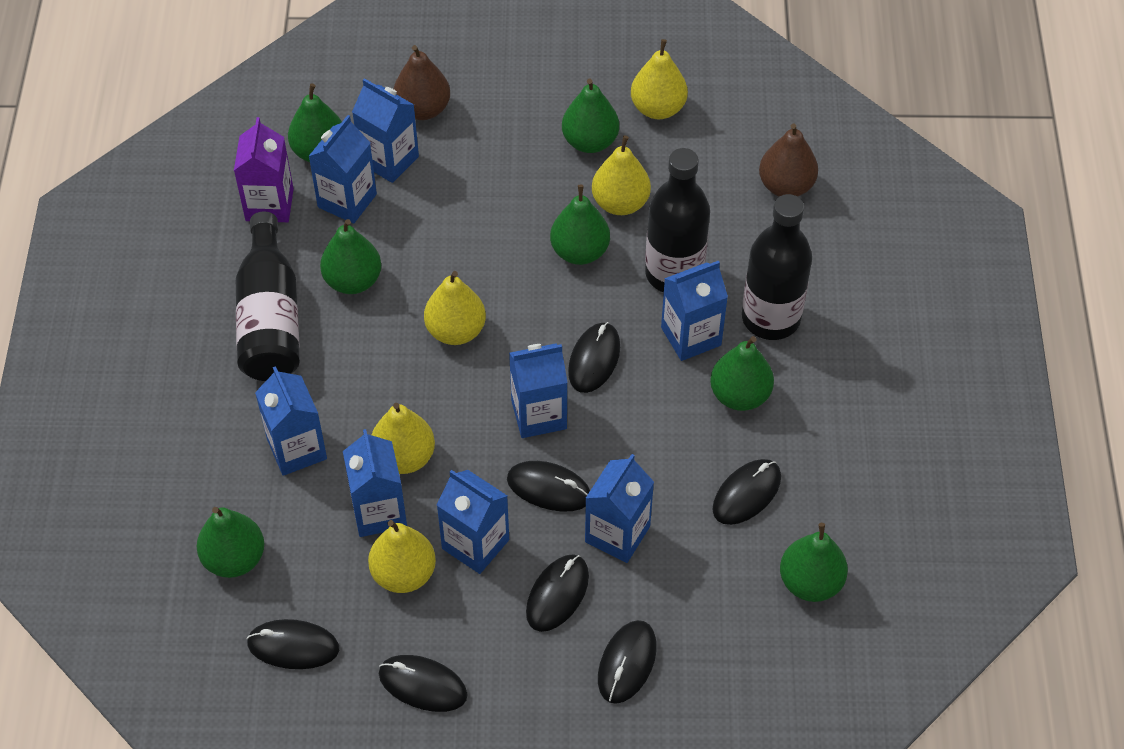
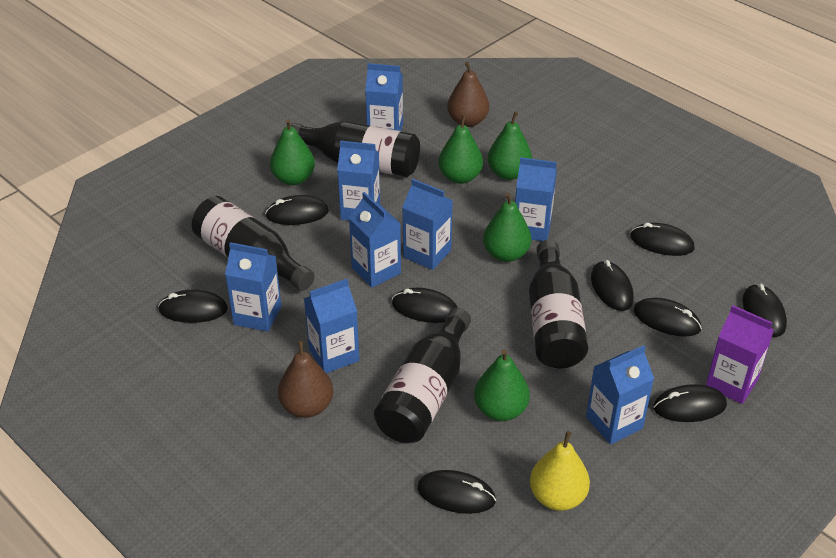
black bottle: [236,211,300,381] [645,148,710,292] [742,194,812,340] = 3 -> [192,196,315,291] [290,121,420,177] [374,308,471,443] [529,240,588,368] = 4
black mouse: [246,619,339,669] [379,655,468,712] [507,461,590,512] [526,554,589,632] [568,322,620,393] [598,620,657,704] [713,459,781,525] = 7 -> [158,290,228,323] [265,195,329,225] [392,288,458,323] [417,470,496,514] [591,260,634,311] [630,223,695,256] [634,298,702,337] [653,384,727,422] [742,284,787,337] = 9
green pear: [197,507,264,578] [288,84,342,162] [320,219,381,294] [550,184,610,265] [562,79,619,153] [710,336,774,411] [780,523,848,602] = 7 -> [270,119,315,185] [439,114,483,184] [474,349,530,421] [483,193,531,262] [488,111,532,180] = 5
yellow pear: [368,520,436,593] [372,403,435,474] [424,271,486,345] [592,136,651,215] [631,39,688,119] = 5 -> [530,431,590,511] = 1

